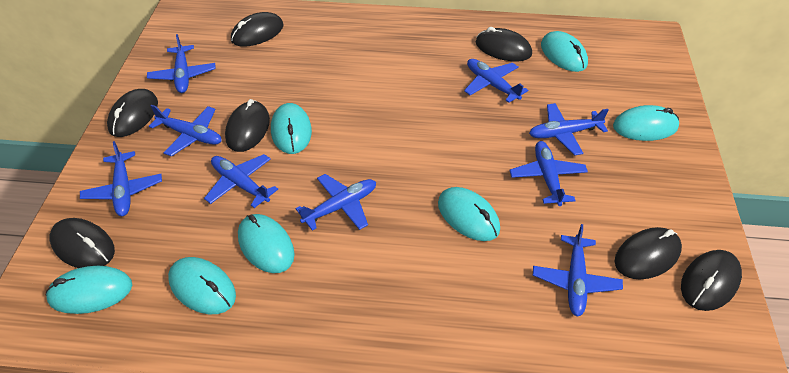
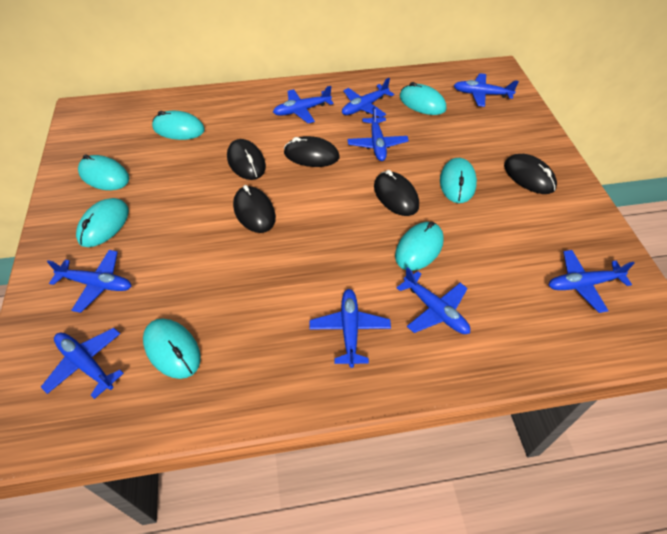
black mouse: [49,218,115,268] [107,89,158,137] [225,99,270,152] [231,12,283,47] [476,27,532,62] [614,227,682,279] [681,250,742,311] = 7 -> [227,139,266,180] [233,185,276,233] [284,136,339,167] [374,170,419,216] [504,154,557,194] = 5

